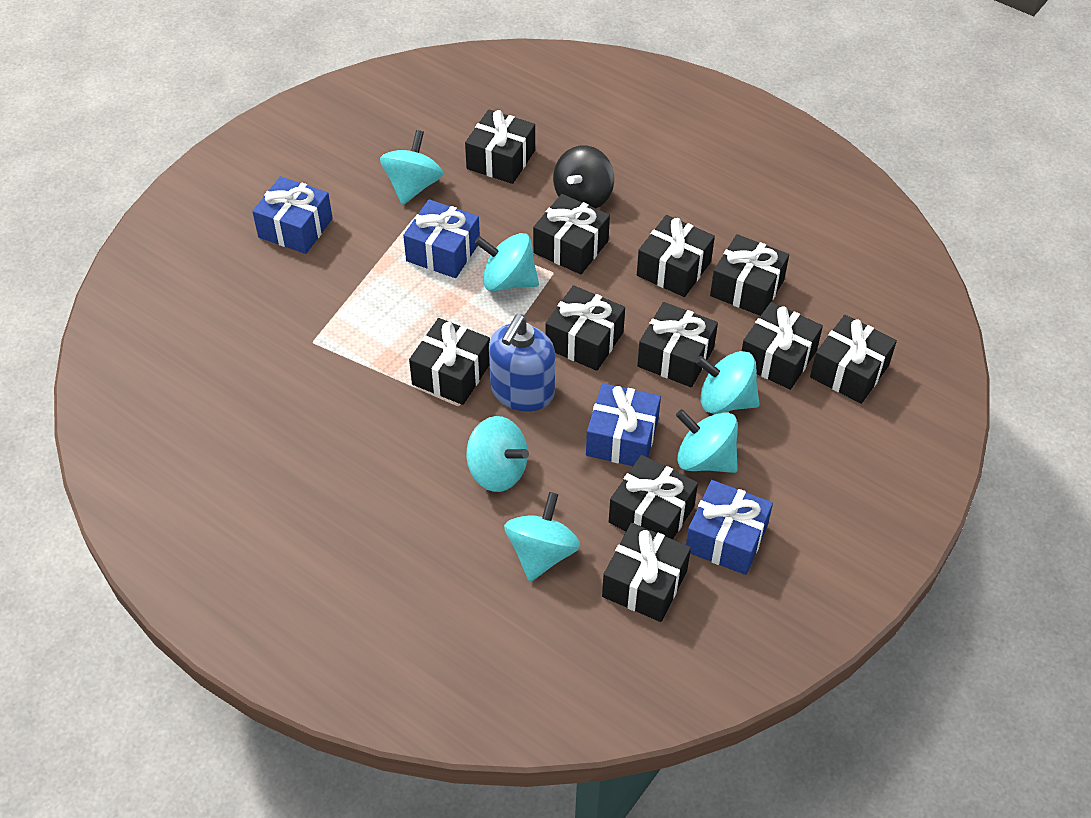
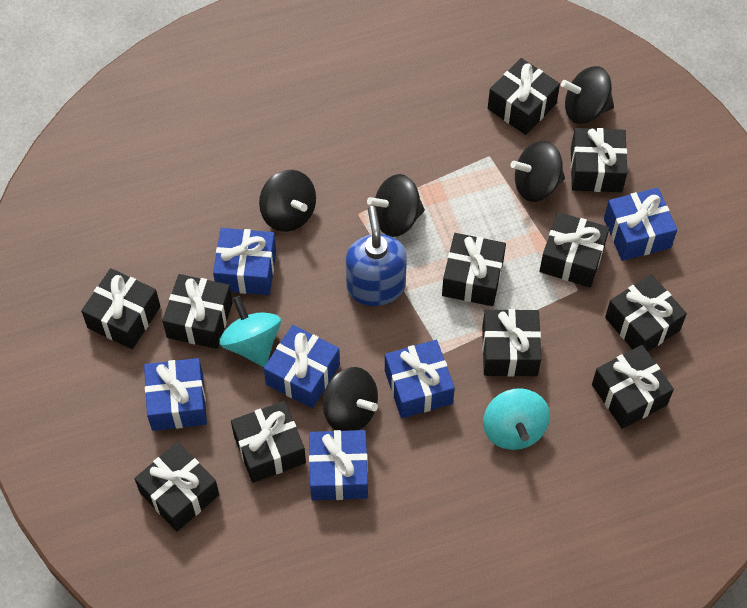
black spinning top: [553,146,614,208] = 1 -> [259,170,316,232] [322,367,378,431] [367,174,425,237] [511,141,565,202] [561,66,614,124] = 5
blue gift: [252,176,333,254] [403,199,480,278] [586,383,661,466] [686,480,773,575] = 4 -> [144,358,207,431] [213,228,276,295] [264,325,340,408] [309,430,368,500] [385,340,455,418] [604,188,677,261] = 6
turquoise spinning top: [380,130,443,205] [467,416,529,492] [475,233,539,291] [504,492,581,582] [676,409,738,473] [695,351,760,414] = 6 -> [219,296,281,367] [483,388,550,450] = 2

